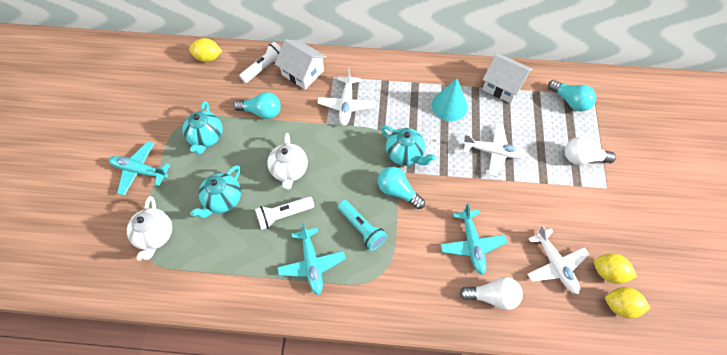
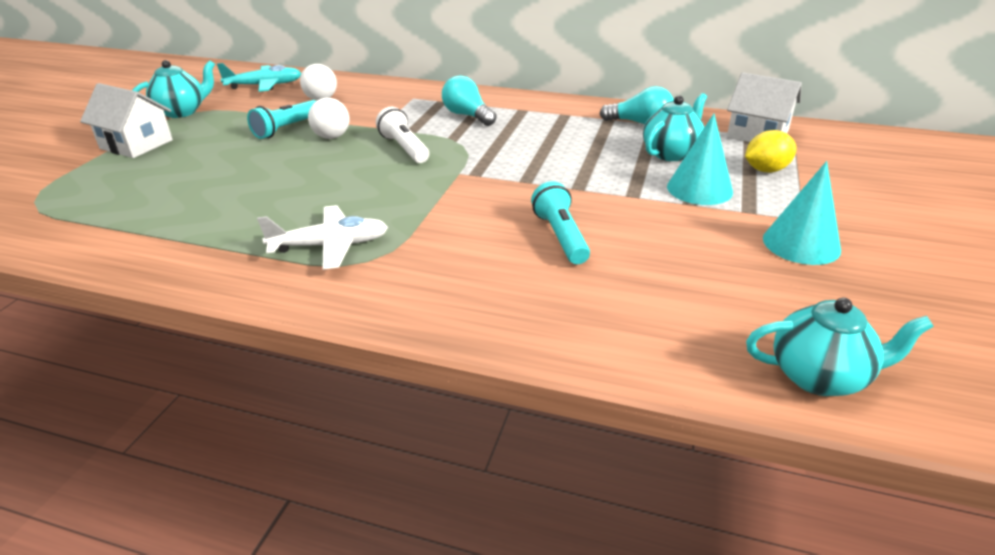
turquoise cone: [432,78,468,121] = 1 -> [667,114,733,205] [763,161,841,265] = 2
turquoise flashlight: [338,200,387,251] = 1 -> [247,100,316,139] [531,181,590,264] = 2
turquoise light bulb: [233,92,281,119] [378,167,425,209] [548,80,596,112] = 3 -> [442,75,496,126] [599,86,674,124] = 2
turquoise plane: [109,141,170,196] [277,223,346,295] [440,203,508,275] = 3 -> [217,63,302,92] = 1
white flashlight: [239,42,281,83] [255,196,314,230] = 2 -> [376,107,429,163] = 1
white plane: [317,68,376,126] [462,124,526,176] [527,225,589,294] = 3 -> [257,205,388,270] = 1
white teapot: [127,196,172,260] [267,133,308,190] = 2 -> none = 0
yellow lemon: [189,38,222,62] [594,253,637,284] [605,287,651,318] = 3 -> [745,130,797,172] = 1

